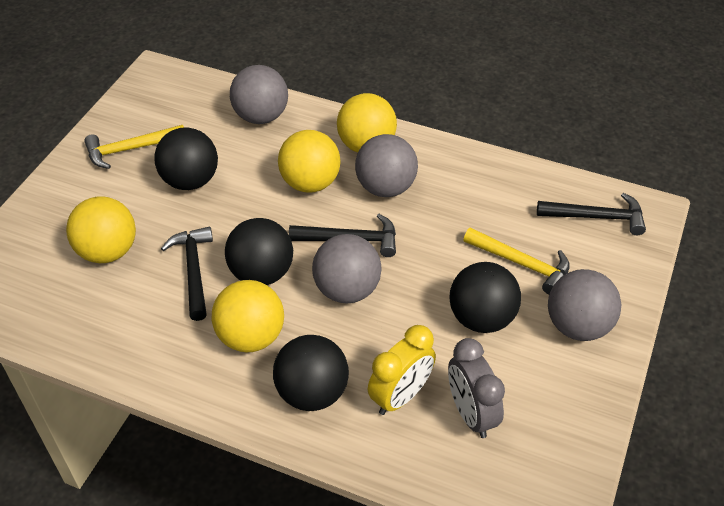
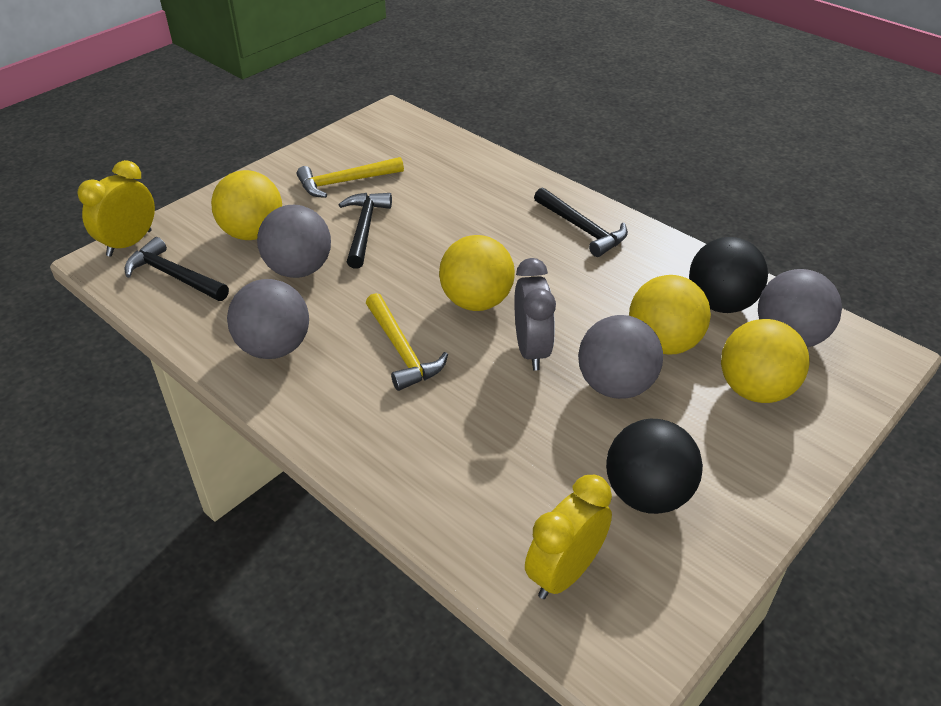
black ball: [154,127,218,190] [225,218,293,285] [273,335,349,411] [449,262,521,333] = 4 -> [606,419,703,514] [689,237,768,313] = 2
yellow clock: [368,325,436,415] = 1 -> [77,160,155,257] [525,475,612,599] = 2

